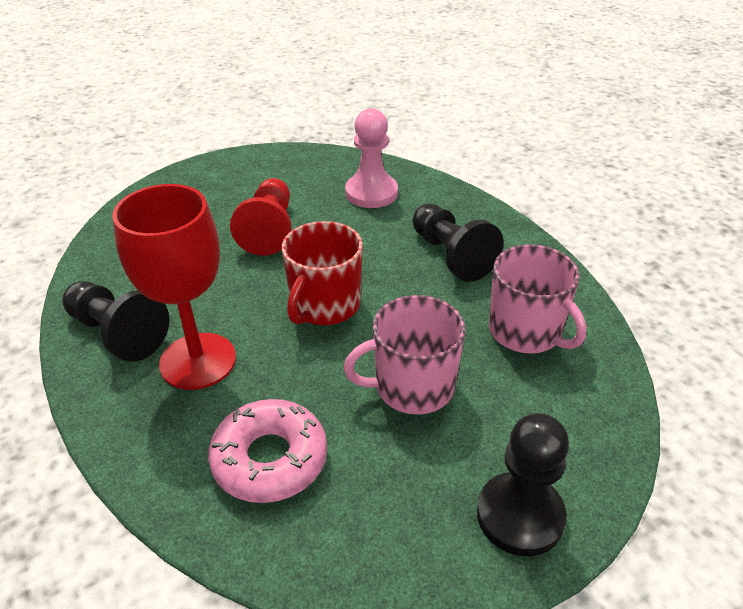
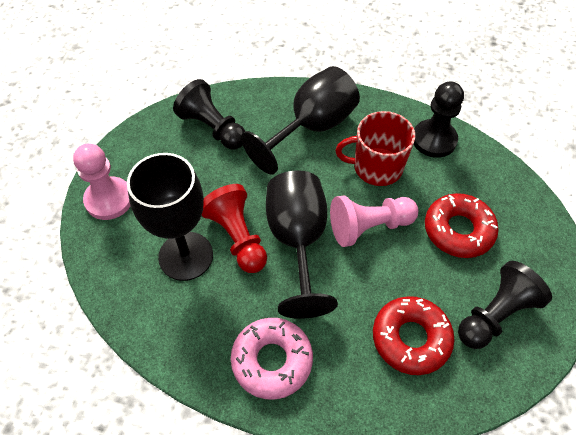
black goblet: none = 0 -> [127,153,213,281] [241,66,360,175] [266,170,338,319] = 3
pink mug: [344,295,465,415] [489,244,587,353] = 2 -> none = 0
pink pawn: [345,108,398,208] = 1 -> [73,144,130,220] [330,196,418,247] = 2
red donut: none = 0 -> [373,296,455,375] [425,193,499,258] = 2
red goblet: [112,184,236,390] = 1 -> none = 0

